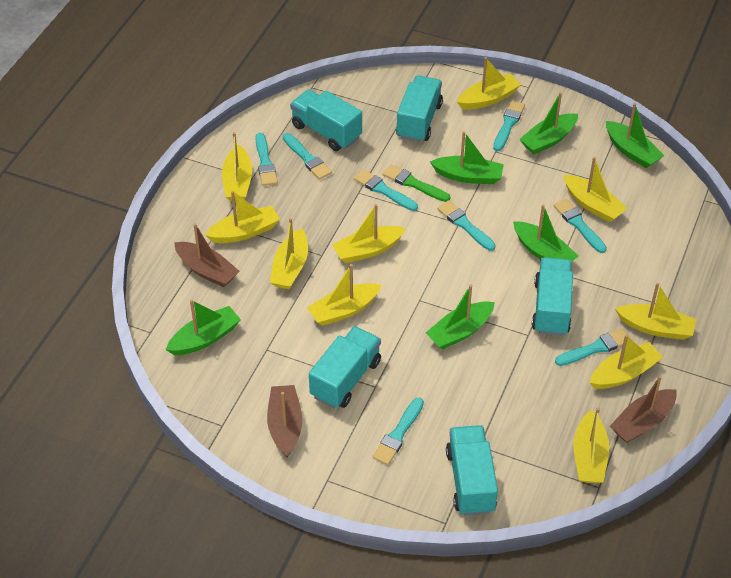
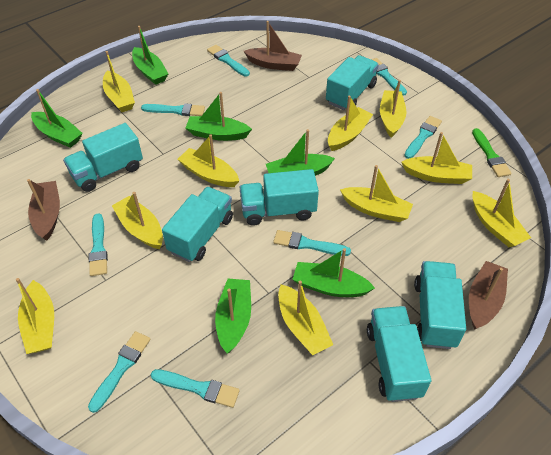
turquoise truck: [290,89,362,151] [309,326,381,408] [396,76,443,142] [446,425,498,516] [532,257,573,336] = 5 -> [63,123,143,192] [162,187,233,262] [240,169,319,226] [326,55,379,110] [367,306,431,402] [414,261,466,349] = 6

